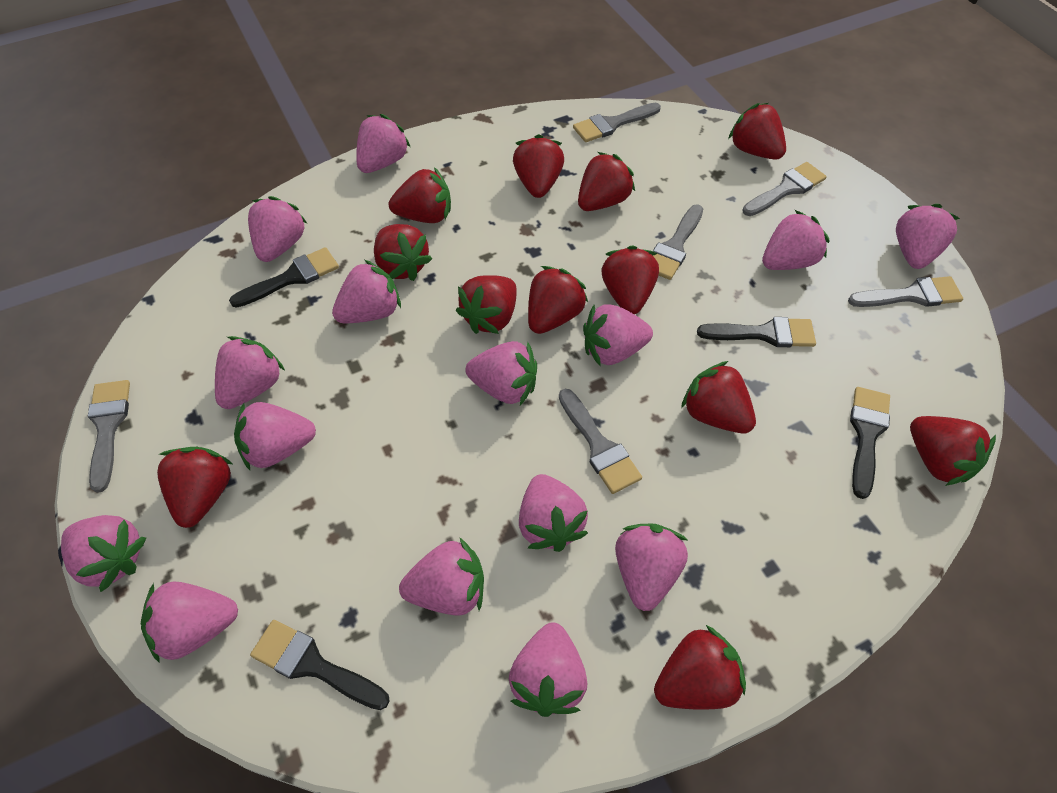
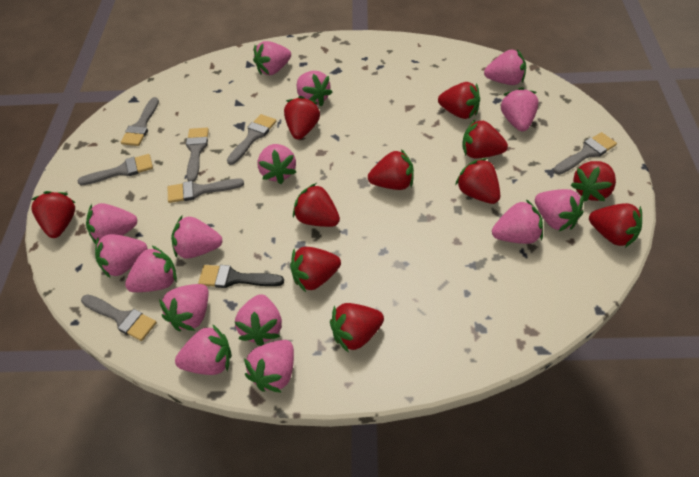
black brush: [229,247,339,308] [250,620,390,710] [697,317,816,347] [850,387,890,499] = 4 -> [198,265,284,288] = 1
grey brush: [88,380,130,493] [559,389,642,494] [573,103,661,142] [653,204,703,280] [743,162,827,216] [848,276,963,307] = 6 -> [77,154,153,185] [81,294,157,341] [121,97,159,146] [168,179,244,203] [186,128,209,182] [227,114,276,165] [553,132,617,175] = 7
red strawberry: [157,447,232,528] [374,224,432,281] [389,167,451,223] [456,275,517,334] [513,134,564,198] [528,266,588,334] [578,152,635,211] [601,246,659,314] [654,625,746,710] [681,361,756,433] [728,103,786,160] [910,416,996,486] = 12 -> [31,191,75,238] [284,96,320,139] [290,247,341,292] [293,183,340,227] [330,303,384,353] [368,149,414,190] [438,82,480,119] [455,158,500,204] [463,119,508,158] [571,161,616,201] [589,203,642,248] = 11

